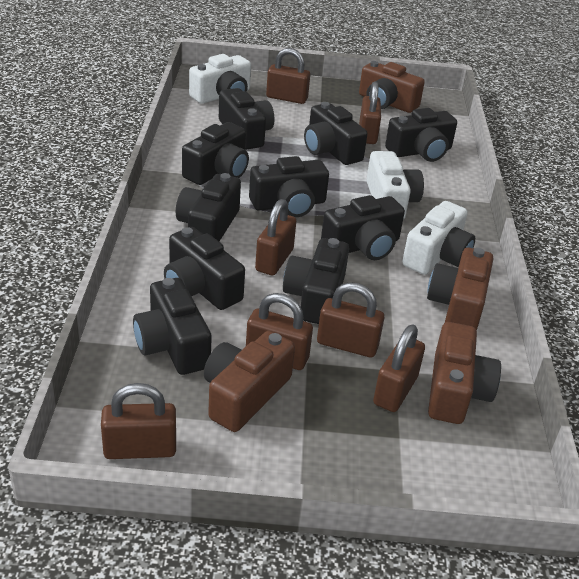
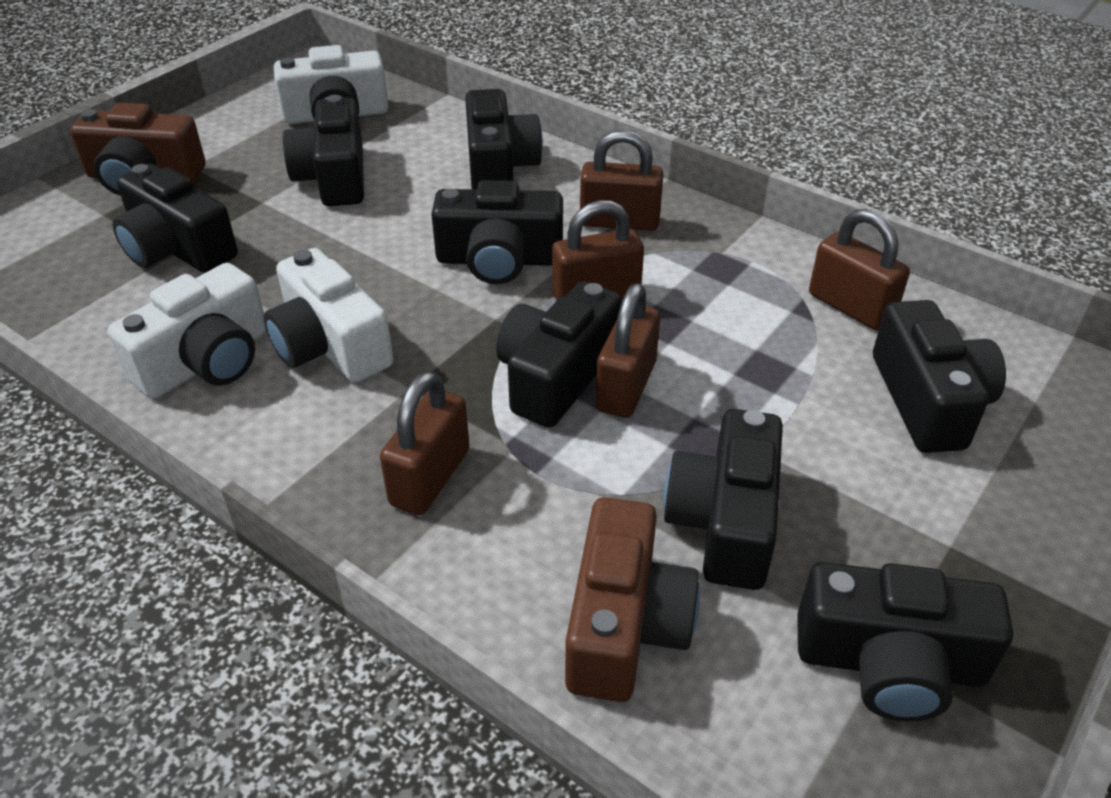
black camera: [133,278,212,375] [164,227,245,310] [176,173,241,241] [182,122,249,185] [219,88,275,150] [249,156,329,217] [283,238,349,324] [304,102,368,165] [321,195,405,260] [385,108,457,162] = 10 -> [112,163,238,273] [283,95,364,206] [431,180,563,284] [465,89,543,189] [496,281,622,428] [663,409,783,590] [797,562,1013,721] [873,300,1006,453] = 8
brown camera: [204,330,295,432] [359,61,425,113] [427,248,493,331] [428,322,501,424] = 4 -> [70,103,206,196] [565,497,700,702] = 2
brown padlock: [101,383,176,459] [246,293,313,370] [255,199,296,275] [266,48,310,104] [317,282,385,358] [359,81,381,144] [373,325,425,412] = 7 -> [380,371,469,515] [552,200,644,300] [580,130,663,231] [595,283,660,418] [809,209,910,330] = 5

